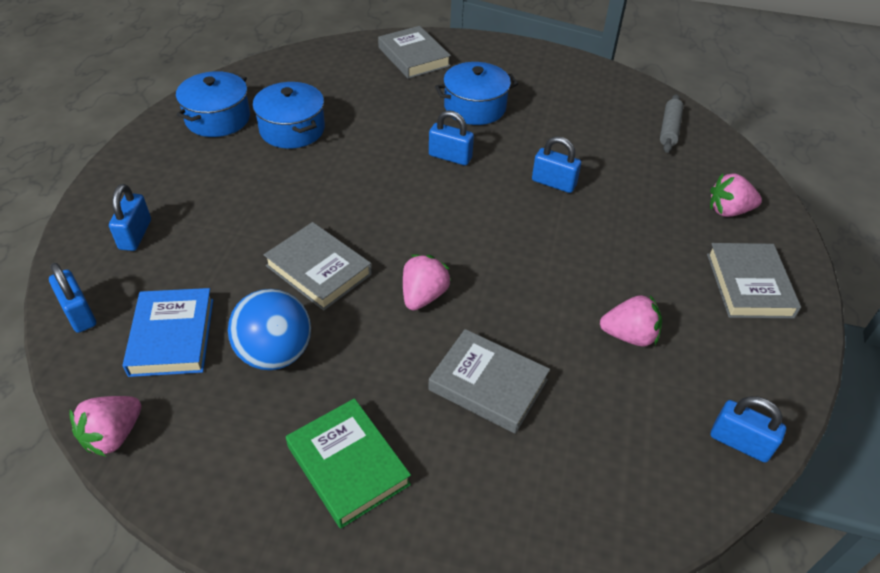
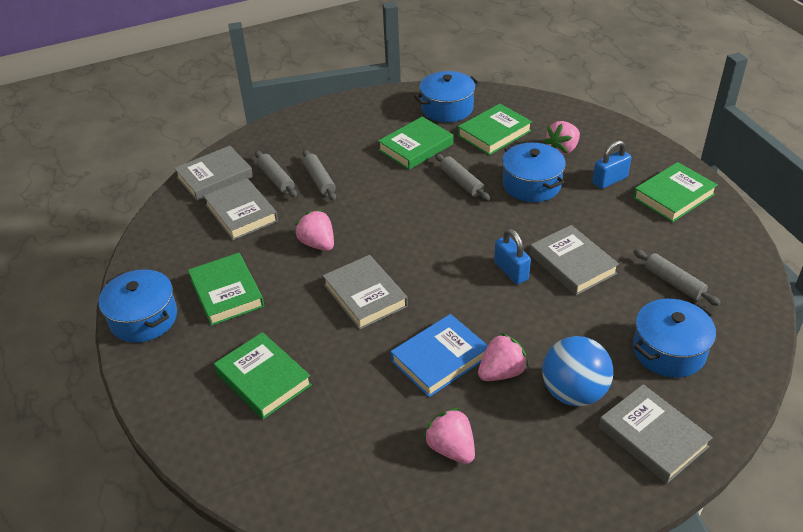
blue padlock: [49,263,96,333] [109,184,151,251] [429,110,474,165] [532,136,581,193] [711,396,786,462] = 5 -> [494,229,531,284] [592,140,631,189] = 2
blue pot: [176,71,250,137] [253,82,325,149] [435,62,518,125] = 3 -> [99,269,177,343] [414,71,480,122] [502,143,566,202] [633,299,716,378] = 4
green book: [286,398,411,529] = 1 -> [188,253,264,326] [214,332,312,419] [378,117,453,170] [458,104,532,155] [633,162,718,222] = 5
grey book: [264,222,372,311] [378,26,451,79] [428,329,550,434] [707,243,801,319] = 4 -> [174,146,253,201] [203,178,278,240] [323,255,408,330] [530,225,619,296] [599,384,713,484] = 5
grey rolling pin: [660,94,684,153] = 1 -> [255,151,297,197] [303,150,336,201] [435,153,490,201] [634,249,721,306] = 4

